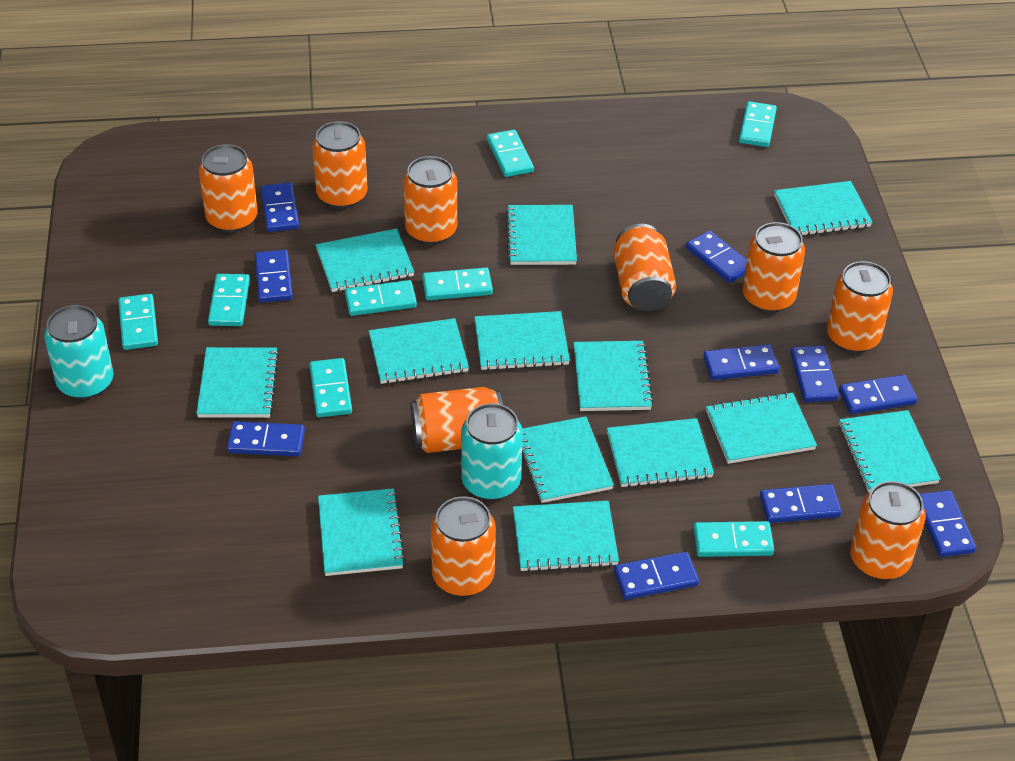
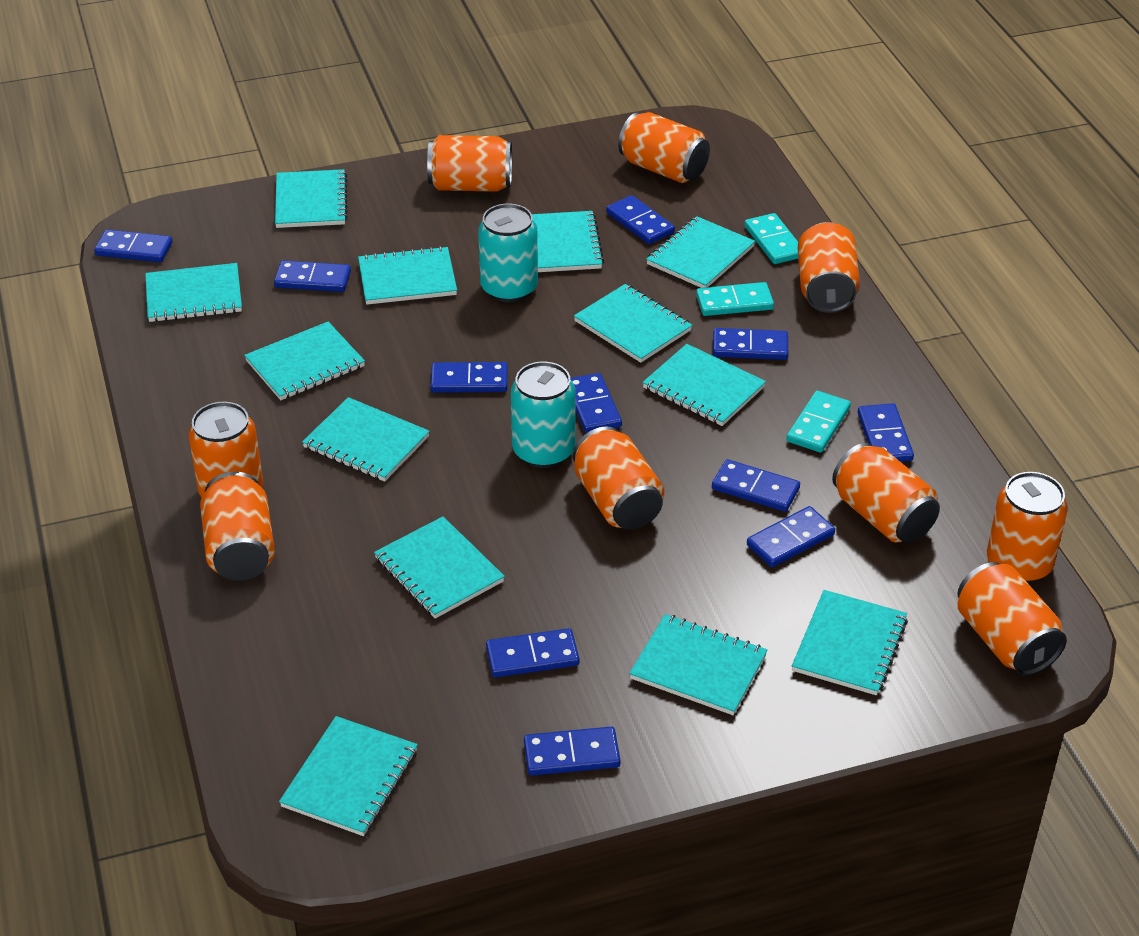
blue domino: [227,421,305,456] [255,250,293,303] [261,182,299,232] [614,552,699,600] [686,230,747,283] [703,344,779,380] [760,484,842,523] [790,345,839,402] [839,375,918,414] [920,490,976,557] = 10 -> [94,229,172,262] [274,260,351,292] [431,362,508,393] [486,628,580,677] [524,727,620,776] [570,373,622,433] [606,195,675,244] [712,459,800,512] [713,328,788,360] [747,506,835,567] [858,403,914,462] = 11
turquoise domino: [118,294,158,350] [208,274,250,326] [309,358,352,417] [345,280,417,316] [422,267,493,300] [487,129,534,177] [693,521,774,557] [739,101,777,147] = 8 -> [696,282,774,316] [745,213,798,264] [786,391,851,453] = 3

